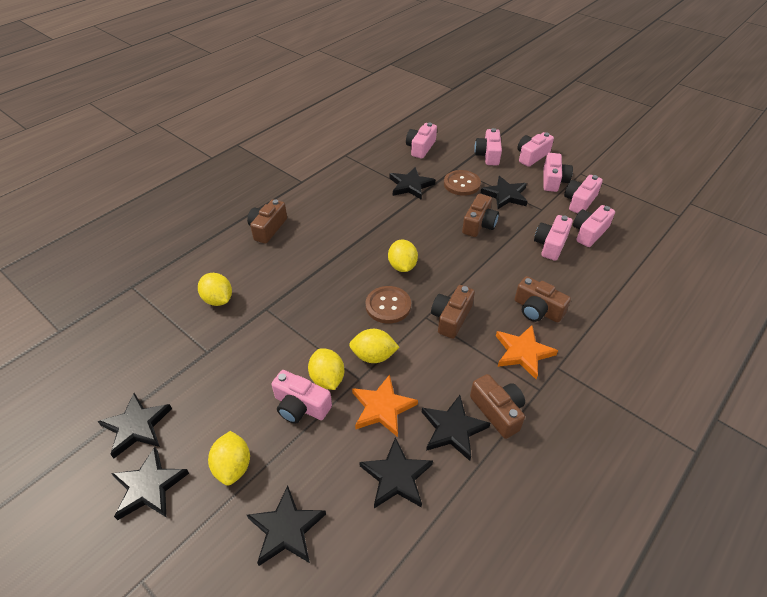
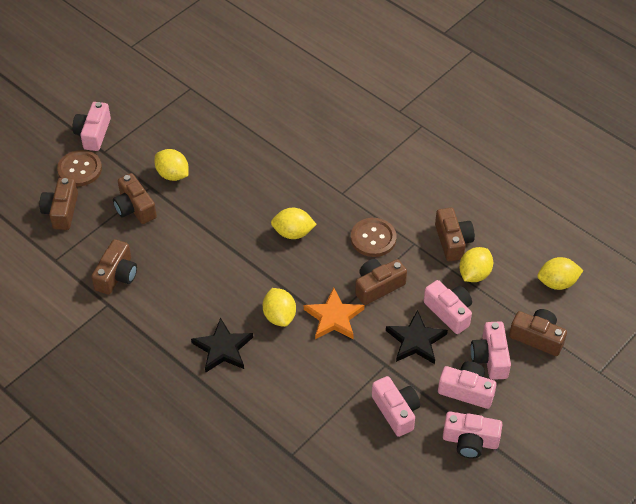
black star: [98,393,172,458] [111,447,189,520] [247,486,326,566] [359,437,433,508] [390,167,435,200] [422,395,490,461] [481,176,528,209] = 7 -> [191,318,253,373] [386,310,448,364] = 2
brown camera: [247,199,287,244] [431,285,475,339] [462,194,499,237] [470,374,525,439] [515,276,571,323] = 5 -> [40,178,78,230] [91,239,137,295] [113,173,157,224] [355,259,407,305] [435,208,475,261] [509,309,567,356] = 6
orange star: [352,374,418,437] [496,325,558,379] = 2 -> [304,288,364,339] = 1
pink camera: [272,370,332,424] [406,122,437,159] [474,128,502,166] [518,132,554,167] [534,215,573,261] [544,153,573,192] [564,175,603,214] [573,205,615,247] = 8 -> [73,102,111,151] [372,376,420,437] [424,280,472,334] [438,361,497,409] [443,411,502,459] [471,321,511,380] = 6

